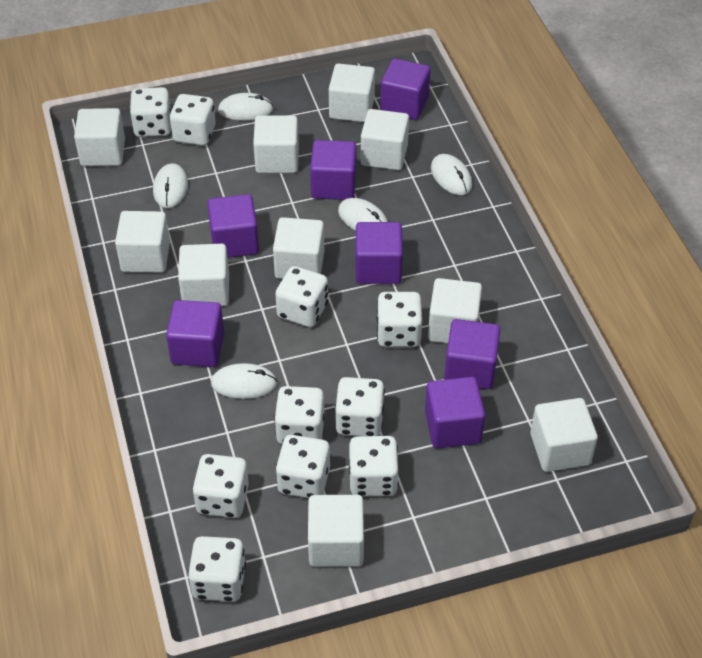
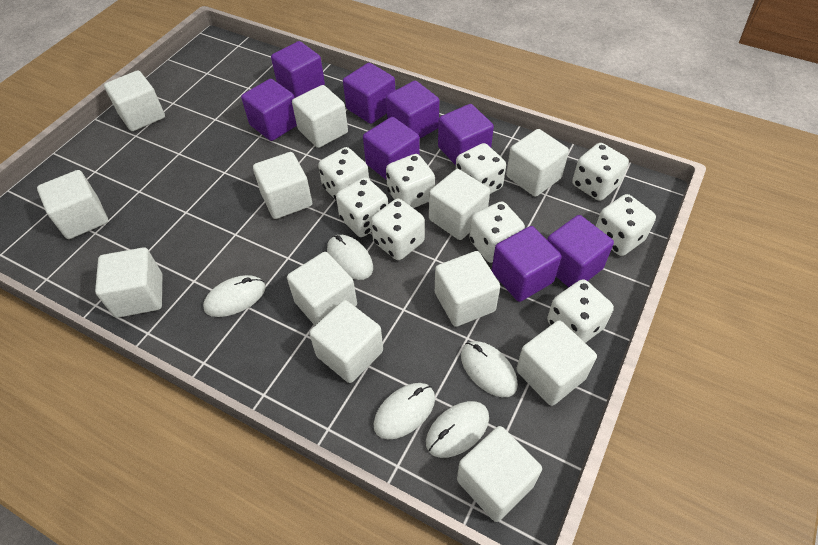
purple cube: [166,300,224,367] [207,194,259,258] [310,140,357,200] [356,222,403,284] [380,58,431,120] [425,377,485,449] [444,319,501,389] = 7 -> [241,79,297,141] [271,41,325,98] [343,63,395,124] [363,117,420,180] [386,81,439,139] [438,104,494,165] [492,226,561,302] [547,215,614,287] = 8
white cube: [74,108,125,166] [115,211,170,273] [178,244,229,306] [253,115,299,173] [273,217,324,279] [308,495,364,567] [329,63,375,122] [361,109,409,170] [428,278,482,343] [530,398,598,472] = 10 -> [37,170,108,239] [95,247,162,318] [104,70,165,131] [253,152,312,219] [287,252,357,325] [292,85,348,148] [309,300,383,383] [429,169,490,240] [435,251,500,327] [457,426,542,522] [506,129,569,197] [516,320,597,406] = 12
white dice: [130,87,171,137] [170,94,216,146] [188,536,246,602] [192,454,249,518] [274,386,324,444] [275,266,328,327] [276,435,330,498] [335,377,385,436] [348,436,399,497] [377,292,422,347] = 10 -> [318,147,369,200] [336,177,388,237] [371,199,425,260] [386,154,435,208] [456,143,506,194] [469,201,525,263] [547,279,614,343] [572,143,629,201] [596,194,656,256] = 9

